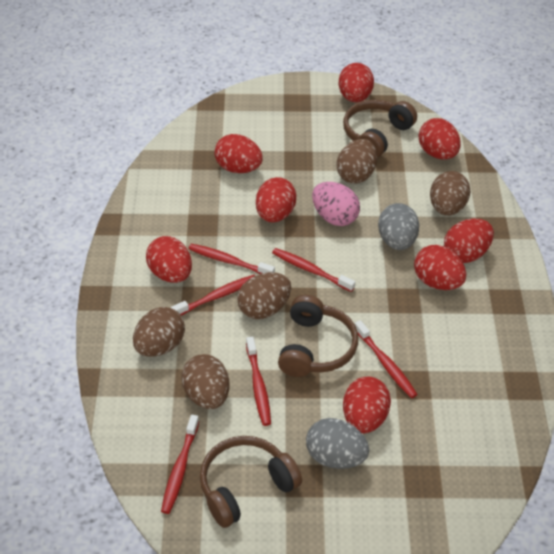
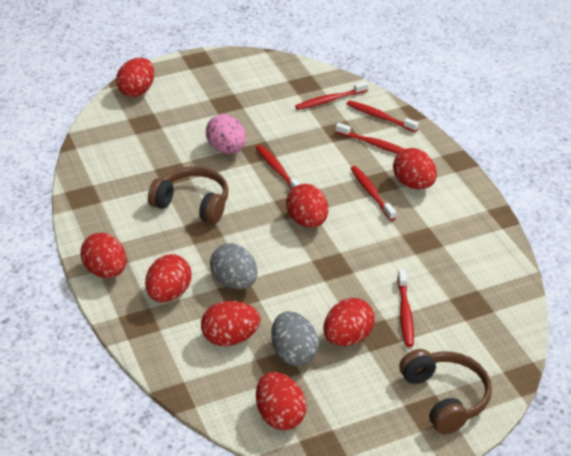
brown egg: [133,307,185,357] [181,354,230,409] [237,272,291,319] [337,139,377,184] [430,171,470,216] = 5 -> none = 0
brown headphones: [200,436,302,528] [278,295,358,377] [343,100,417,158] = 3 -> [148,166,228,224] [399,349,492,434] = 2

